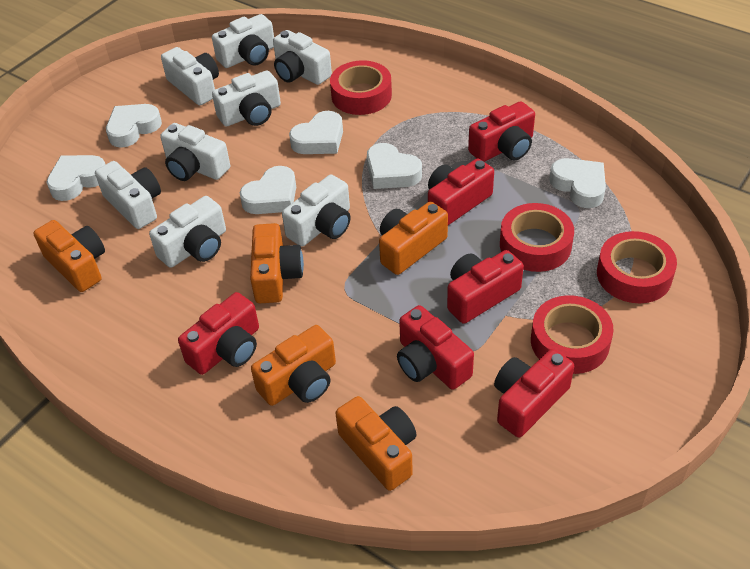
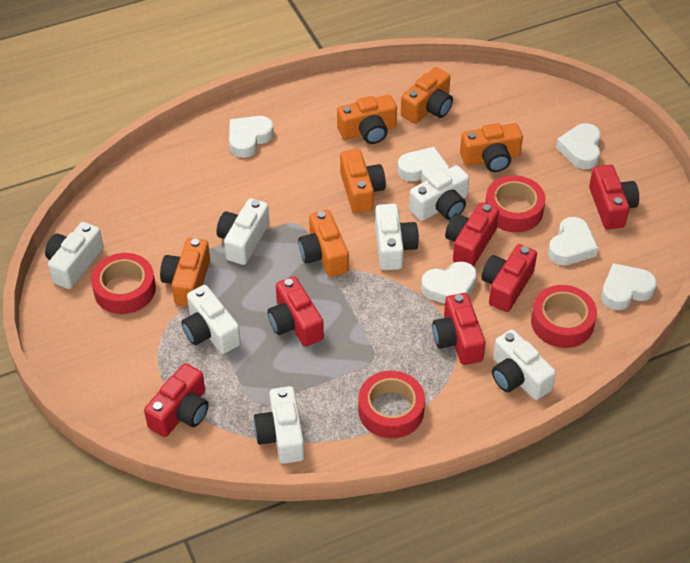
orange camera: [33,220,105,292] [250,223,304,303] [251,325,336,406] [335,396,416,491] [379,202,448,275] = 5 -> [160,238,210,306] [298,210,349,277] [337,95,397,144] [340,149,386,213] [401,67,453,124] [460,123,523,172] = 6
white camera: [95,161,161,229] [149,196,226,268] [160,123,230,181] [161,47,219,105] [212,14,274,68] [212,70,281,126] [273,30,332,85] [282,175,351,246] = 8 -> [45,222,104,289] [182,285,241,354] [217,198,269,265] [254,386,305,464] [375,204,419,270] [409,165,469,221] [492,329,556,400] = 7

